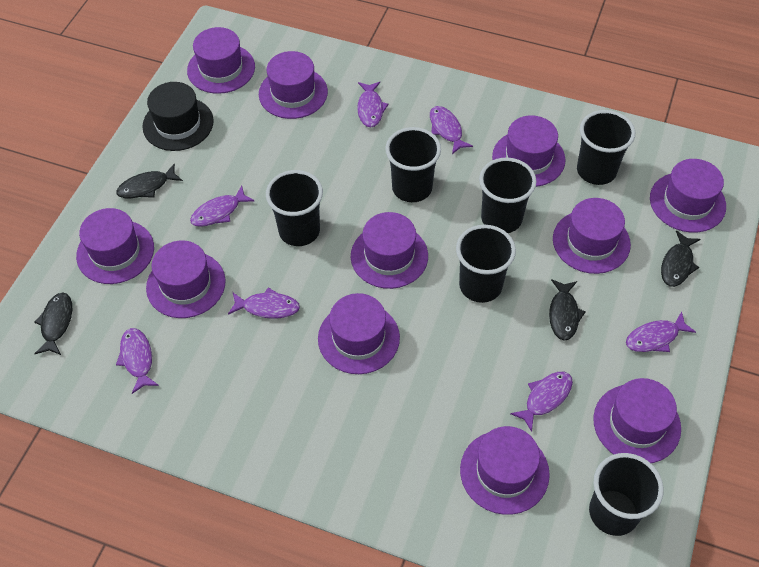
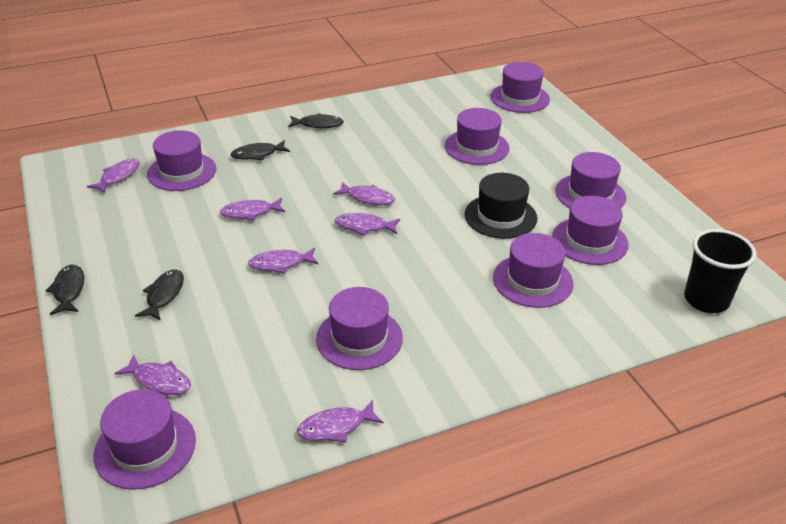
black cup: [266,170,323,246] [385,127,441,202] [456,225,516,303] [479,158,537,233] [577,110,635,185] [589,453,664,536] = 6 -> [684,229,756,313] = 1
purple hat: [76,208,154,284] [146,240,226,318] [187,27,255,94] [259,51,328,119] [318,293,400,374] [351,212,428,289] [460,426,550,515] [492,115,566,187] [553,198,631,274] [593,378,681,463] [650,159,726,233] = 11 -> [94,389,196,490] [147,130,216,191] [316,287,403,370] [445,108,509,165] [491,62,550,113] [493,233,573,308] [552,196,628,265] [555,152,626,208] = 8

